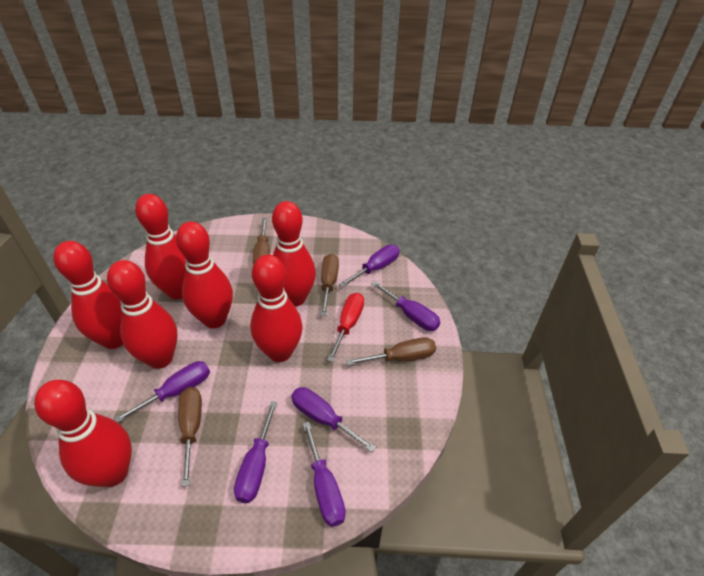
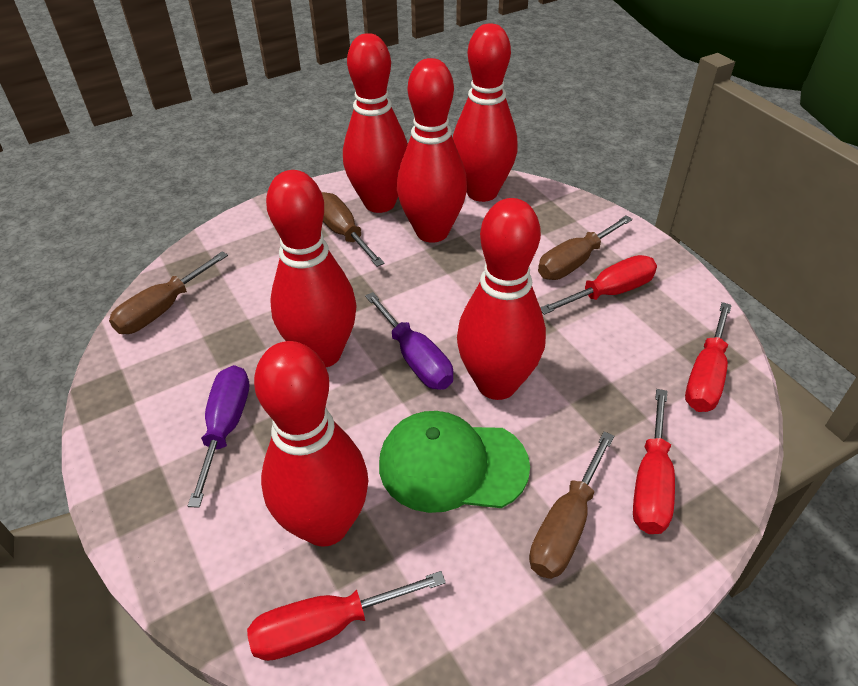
green cap: none = 0 -> [379,411,530,513] = 1
purple screwdriver: [114,361,210,423] [234,401,277,503] [291,387,376,452] [302,422,346,527] [339,245,400,288] [371,281,440,331] = 6 -> [188,365,249,508] [365,292,453,390] = 2
red bowling pin: [34,380,132,487] [53,241,123,349] [107,260,178,369] [135,194,186,300] [176,222,233,328] [250,254,303,362] [272,201,316,307] = 7 -> [254,341,368,547] [266,170,357,367] [343,33,408,213] [397,58,467,243] [453,23,518,202] [457,198,546,400] = 6
red screwdriver: [327,293,364,362] = 1 -> [247,571,446,661] [540,255,657,315] [633,389,675,534] [685,302,732,412] = 4

